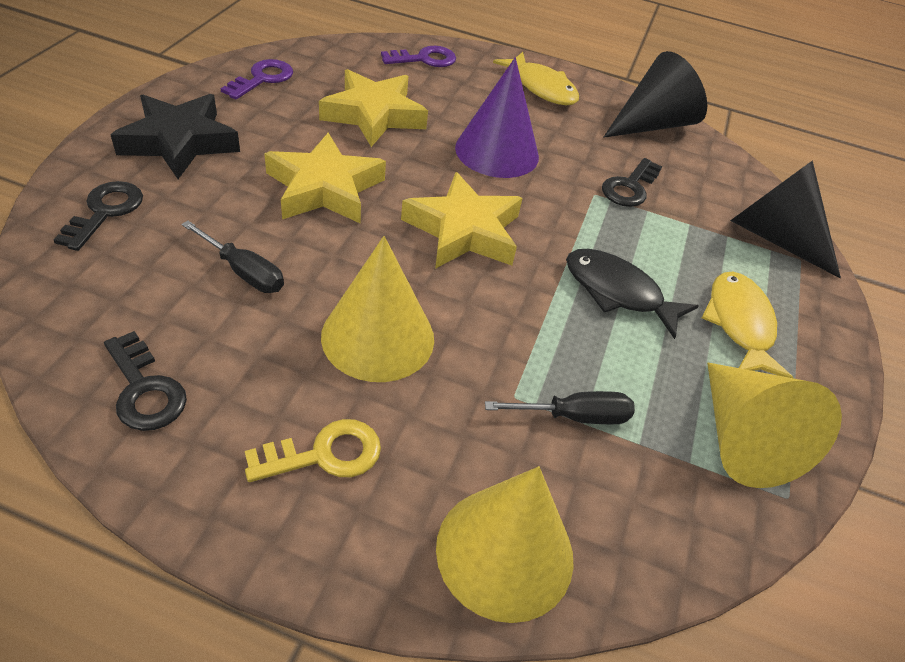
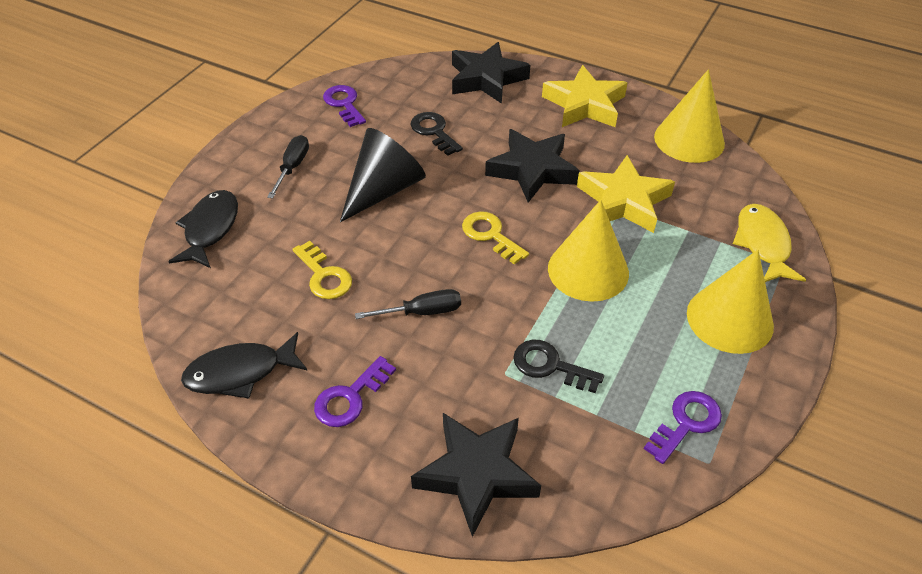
black cone: [603,51,707,138] [730,160,841,278] = 2 -> [340,128,426,222] = 1
black fish: [566,249,698,339] = 1 -> [168,190,238,268] [181,332,308,398] = 2
black key: [54,181,143,251] [104,331,187,431] [602,158,662,207] = 3 -> [410,112,463,156] [513,340,604,393] = 2
black star: [111,94,240,179] = 1 -> [411,413,541,537] [452,42,530,104] [485,129,580,203] = 3
purple cone: [455,57,539,178] = 1 -> none = 0
purple key: [220,59,293,100] [381,46,456,67] = 2 -> [314,356,396,427] [323,85,366,127] [644,391,722,464] = 3
yellow fish: [493,52,579,106] [702,272,793,378] = 2 -> [733,204,806,282] = 1
yellow key: [245,419,381,482] = 1 -> [292,241,352,299] [462,211,529,265] = 2
yellow star: [264,133,386,224] [319,69,428,147] [401,172,522,269] = 3 -> [542,65,627,127] [577,155,675,233] = 2

